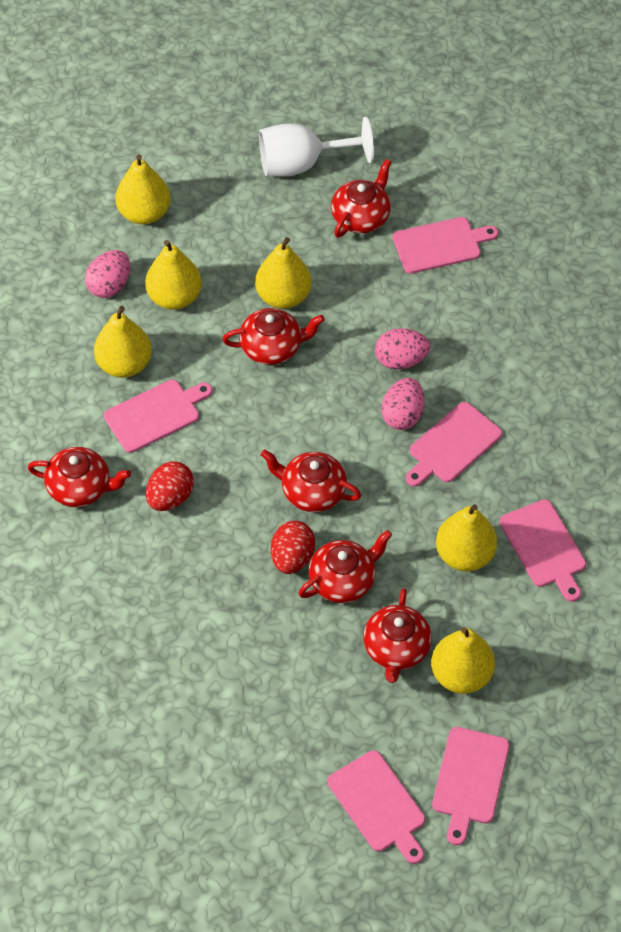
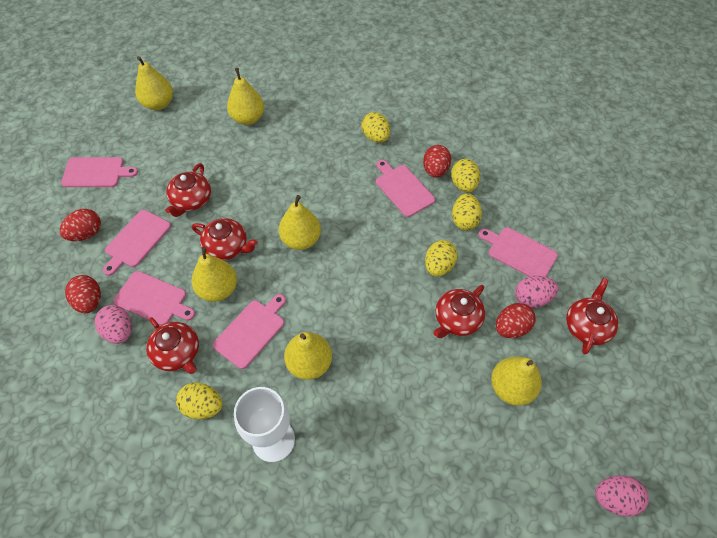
red egg: [146,461,194,511] [271,521,315,574] = 2 -> [60,209,101,241] [65,275,101,313] [423,145,451,178] [496,303,536,338] = 4
red teapot: [28,447,131,507] [222,308,325,365] [261,450,362,512] [298,530,392,603] [331,159,391,238] [363,588,432,683] = 6 -> [146,317,199,374] [165,163,211,217] [192,218,258,260] [433,285,485,338] [566,278,619,354] = 5
yellow egg: none = 0 -> [176,383,222,419] [361,112,390,143] [425,240,458,277] [451,159,480,192] [452,193,482,230] = 5

